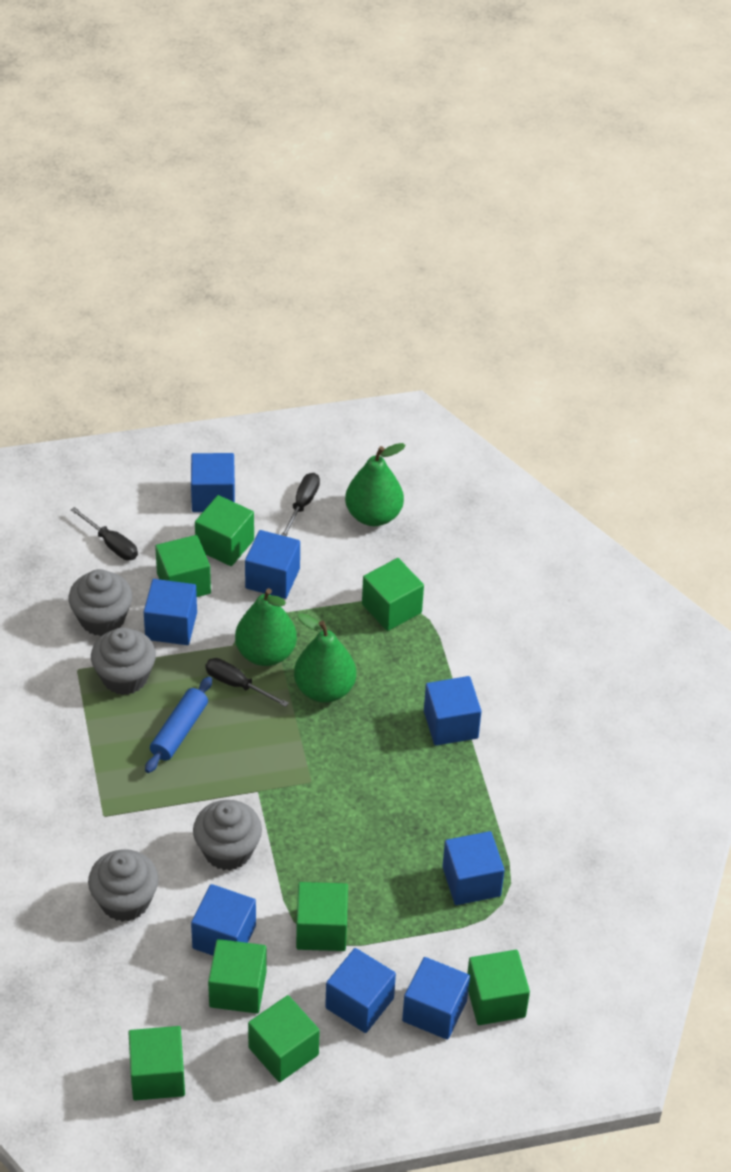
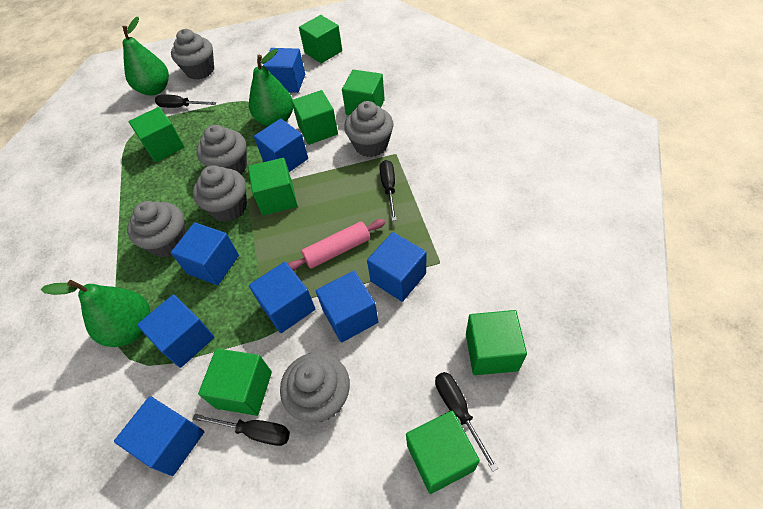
black screwdriver: [71,507,138,560] [205,658,289,707] [281,473,320,536] = 3 -> [155,94,216,108] [192,414,290,446] [379,160,397,221] [435,372,498,472] = 4
blue rolling pin: [145,676,212,773] = 1 -> none = 0
grey cupcake: [69,569,132,636] [88,849,159,922] [91,627,156,695] [193,800,262,871] = 4 -> [127,201,186,258] [171,29,214,80] [193,165,247,222] [196,125,247,174] [280,352,350,423] [344,101,394,157] = 6
pink rolling pin: none = 0 -> [288,219,385,271] = 1

